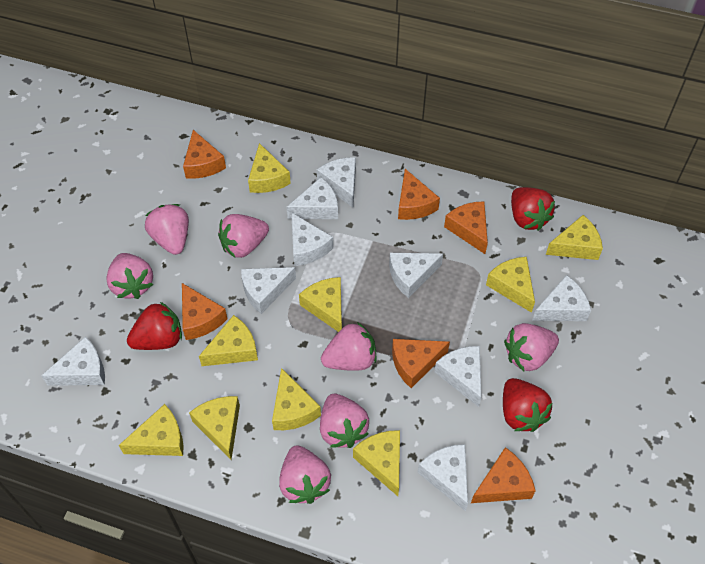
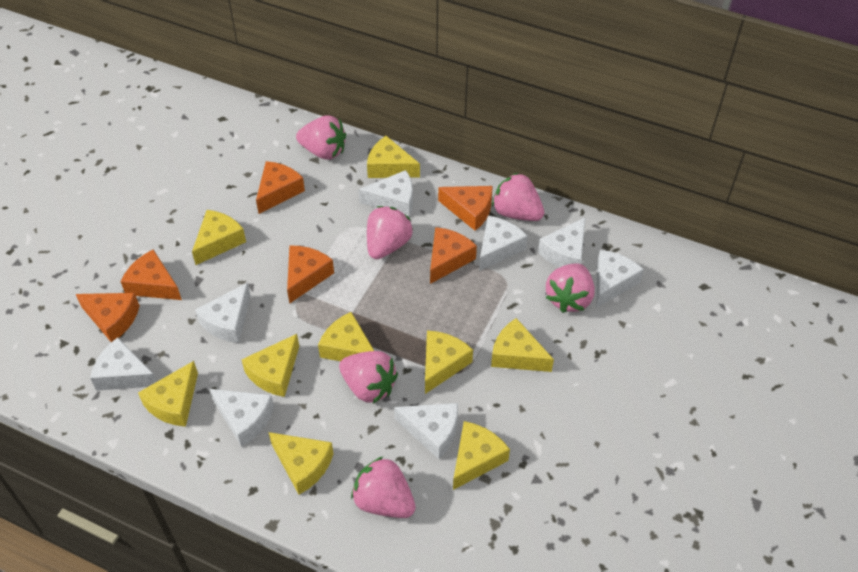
pink strawberry: [106,253,153,299] [145,204,189,255] [218,214,269,258] [279,445,331,504] [320,394,369,448] [321,322,377,371] [504,323,559,371] = 7 -> [296,115,346,160] [339,351,398,403] [351,456,416,518] [367,206,413,259] [492,173,544,221] [546,263,595,313] = 6
red strawberry: [127,302,182,350] [503,378,552,432] [511,187,555,231] = 3 -> none = 0
white cheese: [41,337,105,386] [241,267,296,314] [286,177,338,219] [291,212,333,266] [317,157,356,207] [389,253,443,298] [417,444,468,512] [434,346,482,407] [532,275,591,321] = 9 -> [90,337,157,391] [195,283,251,343] [210,389,274,447] [359,170,413,217] [394,403,458,459] [479,216,528,271] [538,218,585,268] [596,250,644,308] = 8

